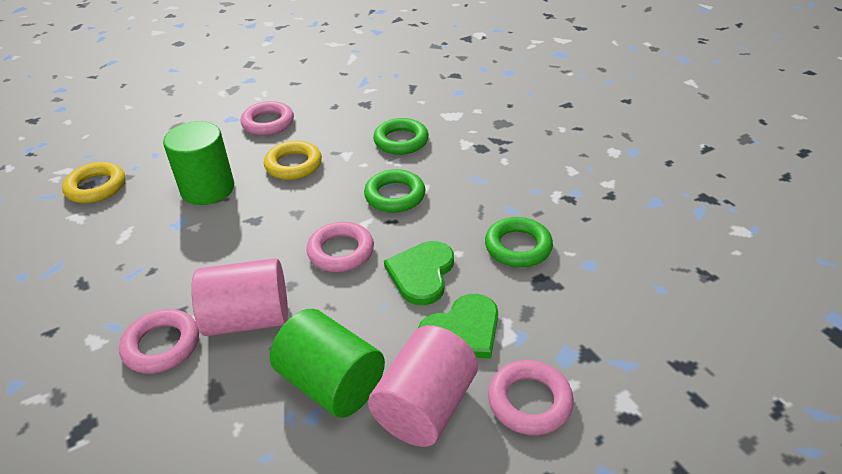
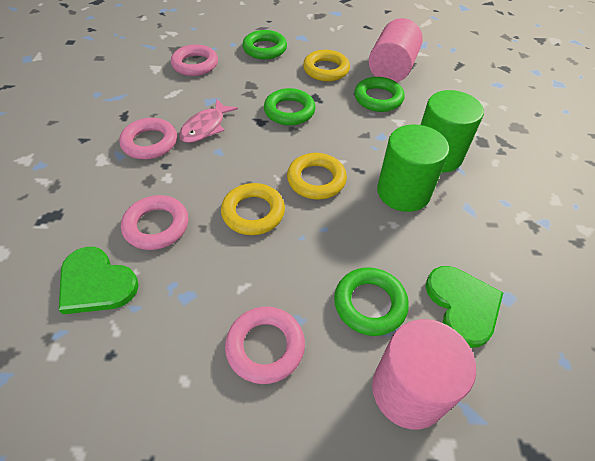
green ring: [364,169,425,213] [373,118,429,155] [485,217,553,267] = 3 -> [242,30,287,59] [264,88,316,125] [334,268,409,336] [354,77,405,112] = 4
pink fish: none = 0 -> [179,99,238,143] = 1
yellow ring: [62,162,125,203] [264,141,322,180] = 2 -> [221,183,285,235] [287,153,347,199] [303,50,350,81] = 3

